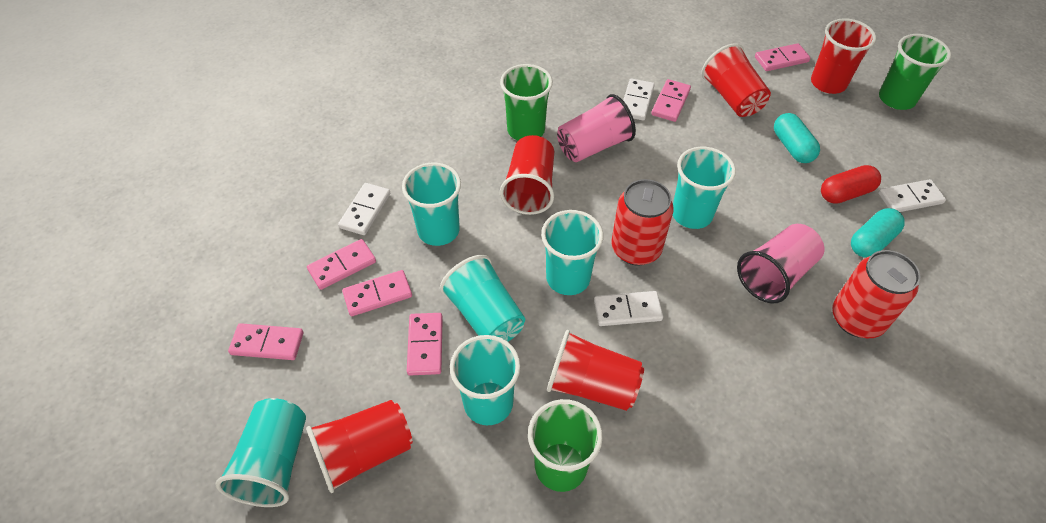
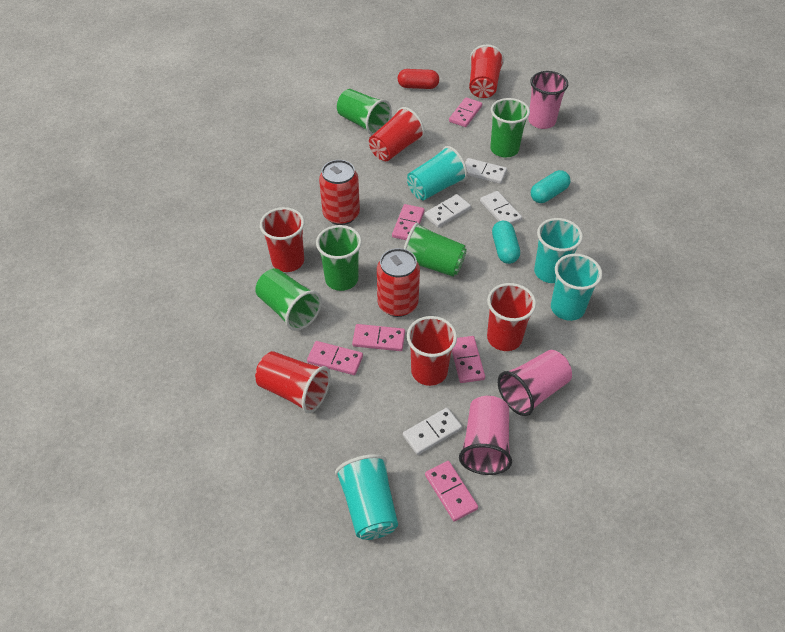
green cup: [500,64,553,141] [528,399,603,492] [879,34,951,110] = 3 -> [255,268,322,331] [316,225,362,291] [337,89,392,135] [404,223,467,277] [490,98,530,158] = 5
pink cup: [557,94,636,162] [737,224,824,304] = 2 -> [459,396,512,475] [498,350,572,416] [528,71,568,129] = 3
red cup: [306,400,413,493] [500,135,554,215] [547,330,644,411] [701,43,771,117] [811,18,876,94] = 5 -> [255,351,331,413] [260,207,304,272] [369,107,425,161] [407,316,457,386] [469,45,504,98] [487,283,536,351] = 6
turquoise cup: [215,398,306,507] [402,163,461,246] [440,255,525,342] [450,335,520,425] [541,210,603,295] [673,147,736,229] = 6 -> [335,454,398,540] [407,146,468,200] [534,218,583,283] [551,254,602,321] = 4

